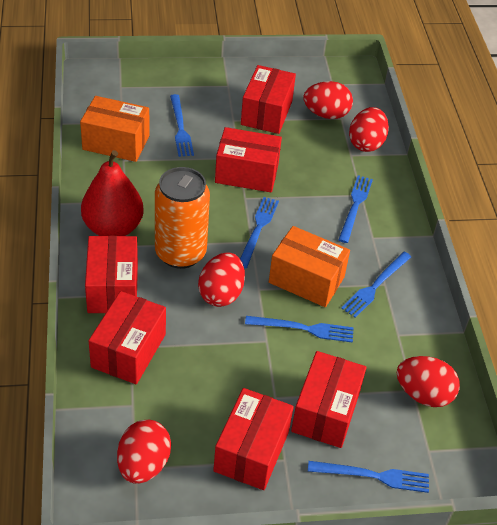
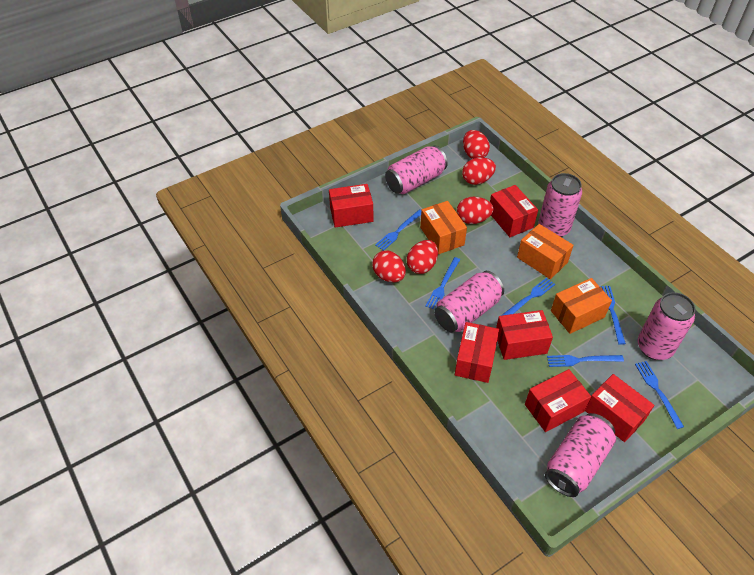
orange box: [80,96,150,162] [269,226,350,307] = 2 -> [420,201,467,254] [517,224,574,279] [551,278,612,334] = 3
orange can: [155,167,210,269] = 1 -> none = 0
pink can: none = 0 -> [385,145,448,194] [434,271,504,332] [538,173,582,237] [545,413,616,497] [638,292,696,360] = 5
red pear: [81,150,144,236] = 1 -> none = 0

